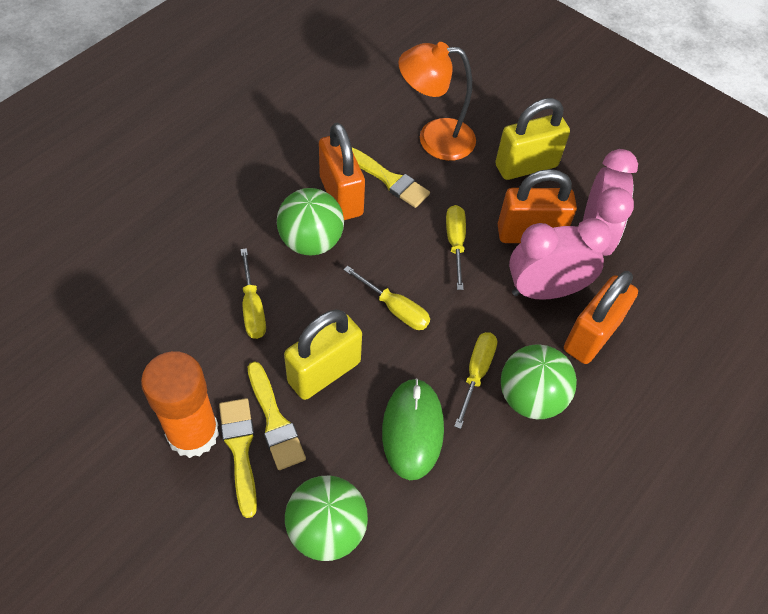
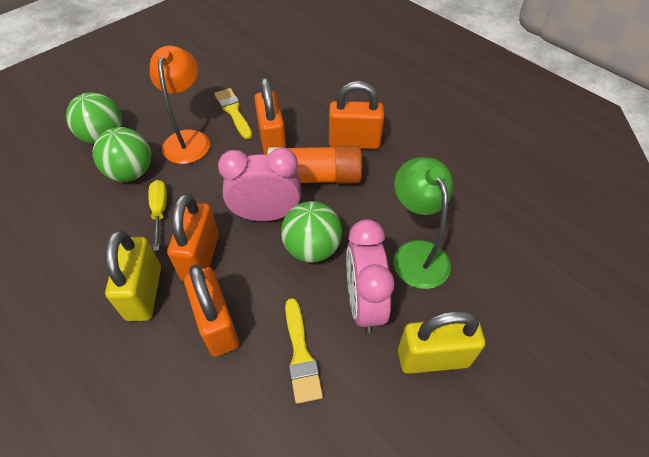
green lamp: none = 0 -> [394,157,453,289] = 1
green mouse: [382,378,444,480] = 1 -> none = 0
orange padlock: [319,123,365,220] [498,169,577,243] [564,271,638,364] = 3 -> [167,193,219,281] [184,265,239,357] [254,78,286,155] [329,81,384,149] = 4
yellow brush: [219,398,257,518] [248,361,306,470] [352,147,430,208] = 3 -> [214,88,252,139] [285,298,323,404] = 2
yellow screwdriver: [240,248,266,339] [344,266,430,330] [446,205,466,290] [454,332,497,429] = 4 -> [148,180,167,251] = 1

